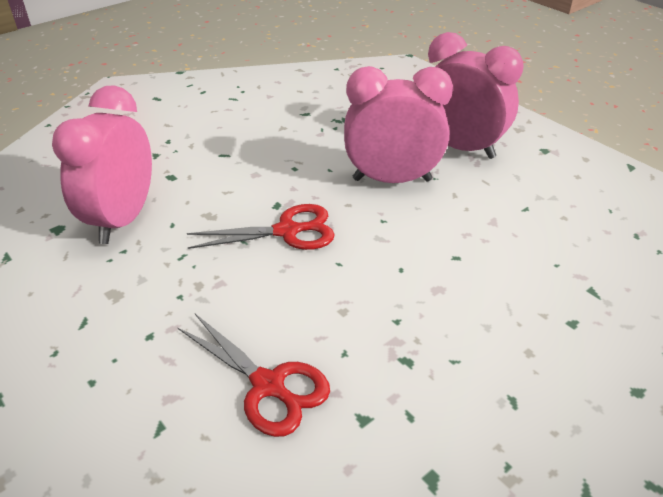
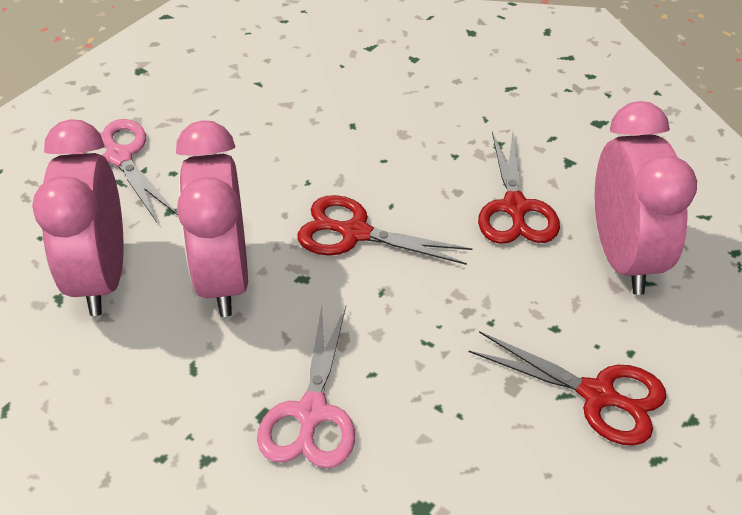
pink scissors: none = 0 -> [72,119,178,222] [257,306,355,468] = 2
red scissors: [177,314,330,437] [187,204,335,250] = 2 -> [297,195,472,265] [469,331,666,446] [478,132,560,244] = 3

